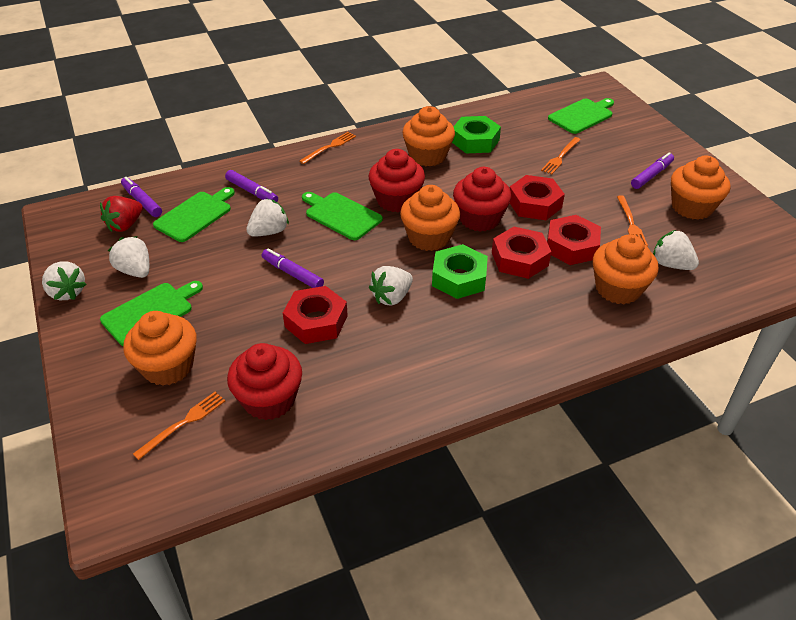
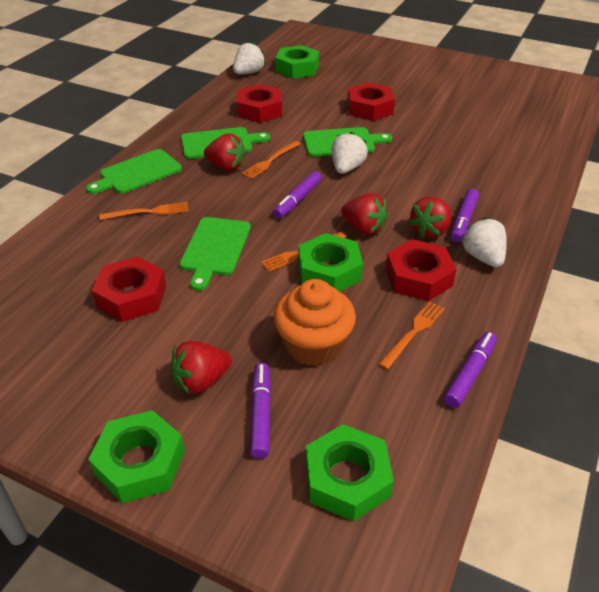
green nut: [432,244,488,299] [452,116,501,154] = 2 -> [88,410,185,503] [275,45,319,79] [298,233,363,292] [306,424,394,522] = 4
orange cupcake: [123,311,197,386] [400,185,460,251] [402,106,455,166] [593,234,659,304] [671,156,731,220] = 5 -> [274,279,356,367] = 1
red cupcake: [227,343,302,420] [369,149,425,212] [453,167,511,232] = 3 -> none = 0
red strawberry: [100,196,143,232] = 1 -> [171,341,232,394] [204,133,246,171] [341,193,388,235] [409,196,452,238] = 4
white strawberry: [42,261,86,300] [108,236,149,278] [246,198,289,237] [369,266,413,306] [653,230,699,270] = 5 -> [233,42,266,74] [332,132,368,174] [461,217,507,267] = 3

